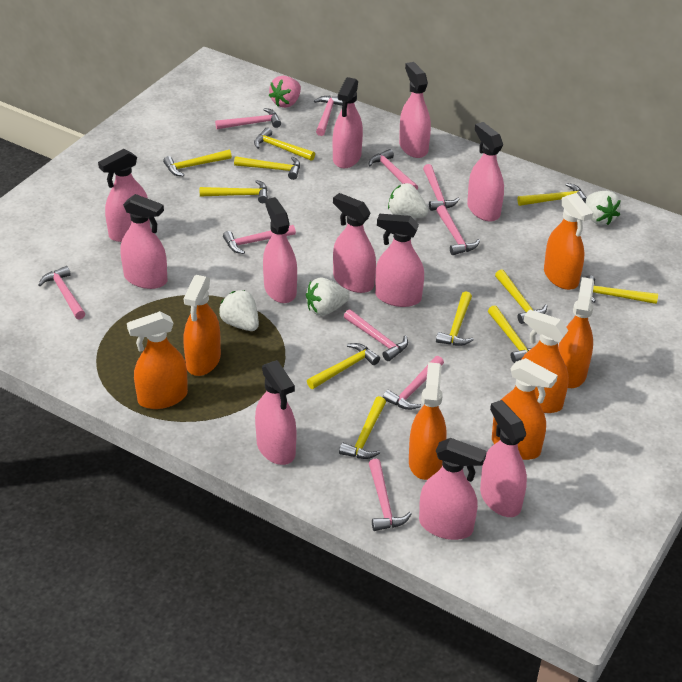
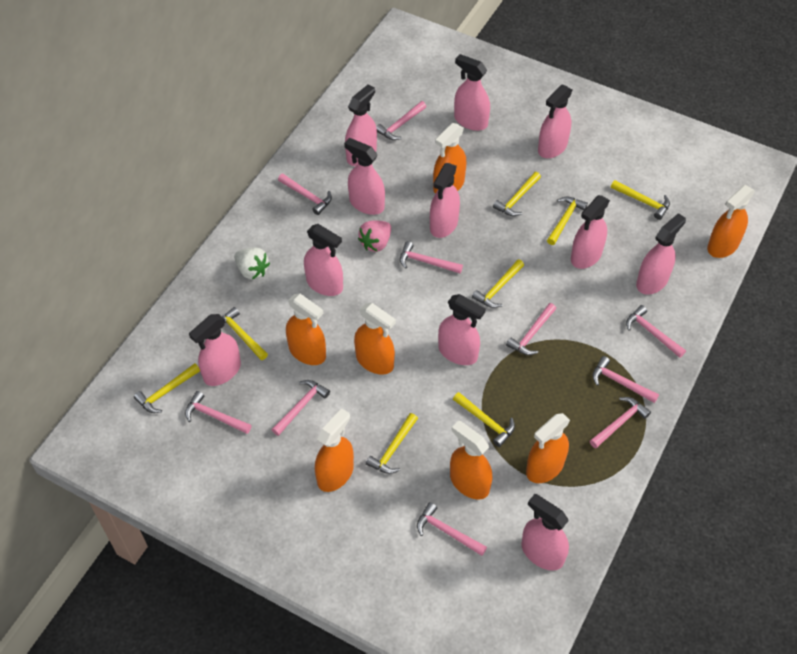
white strawberry: [219,290,259,331] [306,277,350,316] [388,183,428,218] [586,191,621,225] = 4 -> [234,248,270,280] = 1
yellow hammer: [163,150,232,177] [200,180,268,203] [234,156,300,180] [254,127,315,161] [307,343,380,389] [339,396,386,459] [436,291,474,346] [488,305,532,363] [495,269,547,324] [518,183,586,206] [585,275,658,304] = 11 -> [134,363,200,413] [222,307,268,360] [366,413,418,474] [453,392,515,447] [472,259,524,308] [493,172,541,216] [547,197,588,245] [611,180,670,220] = 8

